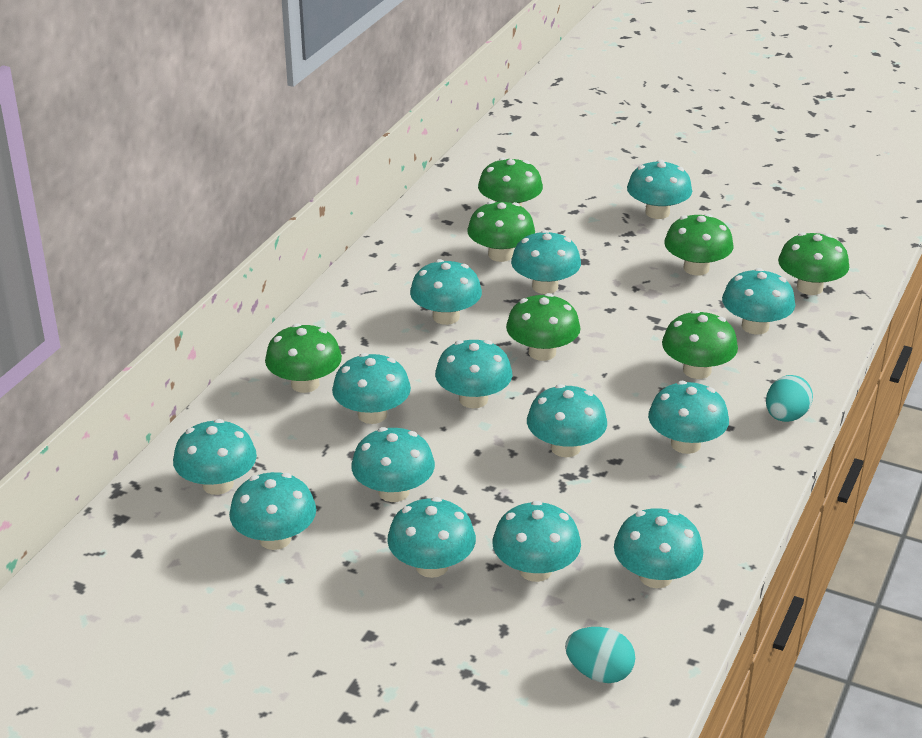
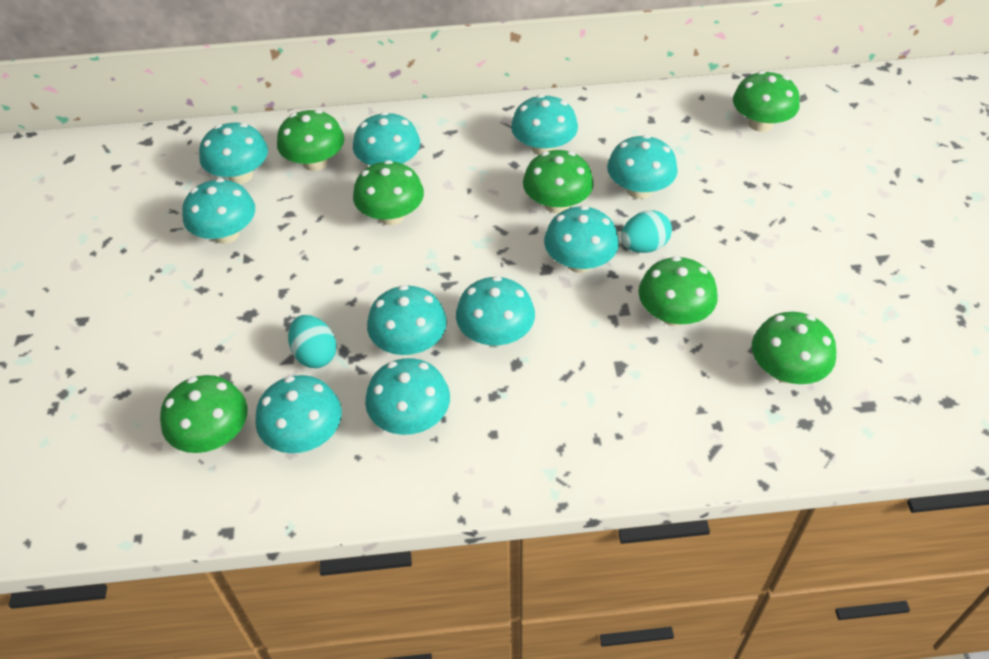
turquoise mushroom: [173,419,257,495] [229,472,316,550] [332,353,411,424] [351,427,435,502] [387,497,476,578] [410,259,482,325] [435,340,512,408] [492,501,581,582] [511,230,581,294] [527,384,607,457] [614,508,703,588] [627,159,692,219] [648,381,729,454] [722,268,795,334] = 14 -> [182,178,255,244] [199,123,268,184] [255,375,342,453] [353,112,420,165] [365,358,450,435] [367,285,447,356] [456,276,535,346] [511,94,578,155] [544,205,619,273] [607,135,678,199] = 10

